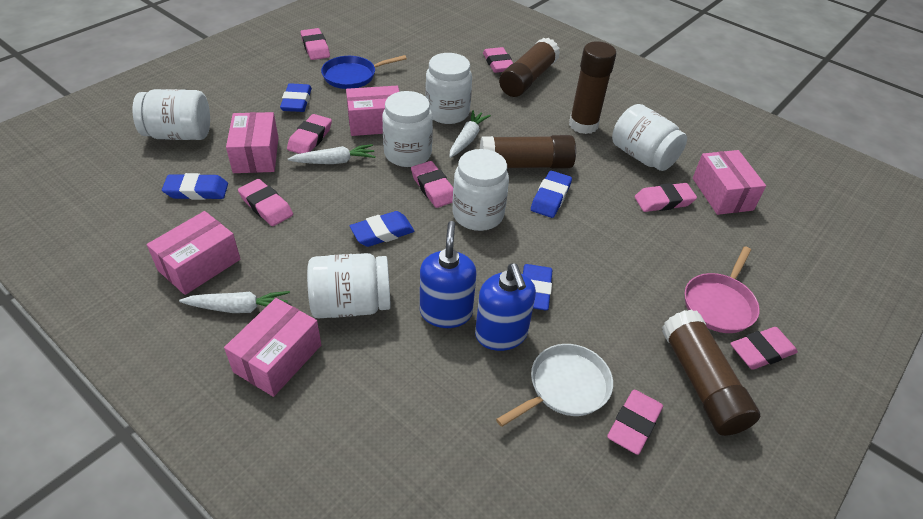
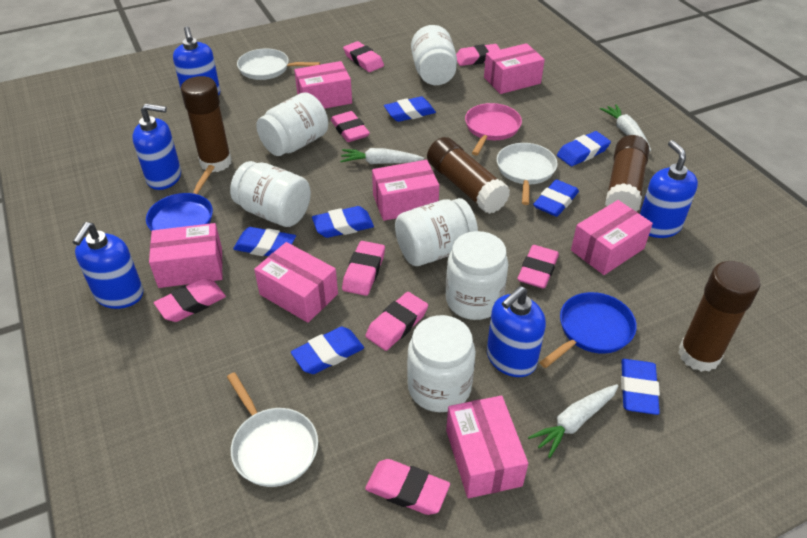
blue eraser: [162,173,228,200] [280,83,312,112] [350,211,415,247] [523,264,553,310] [531,171,572,218] = 5 -> [233,227,296,256] [291,327,364,374] [312,206,374,238] [384,96,436,122] [533,180,579,217] [557,131,611,166] [621,359,660,415] = 7
blue pan: [321,55,407,89] = 1 -> [146,165,215,231] [539,292,637,368] = 2
blue soap dispenser: [420,221,477,328] [475,264,536,351] = 2 -> [73,222,144,309] [132,104,181,190] [173,26,220,95] [487,286,546,377] [640,140,698,238] = 5
pink box: [147,211,240,295] [224,298,321,397] [226,112,278,173] [346,86,399,136] [693,150,766,215] = 5 -> [149,223,223,288] [254,242,338,323] [294,61,352,109] [372,160,439,221] [446,396,528,498] [484,43,545,94] [571,200,653,275] = 7
white pan: [496,344,613,427] = 1 -> [227,372,318,487] [237,48,320,80] [497,143,558,205] = 3

